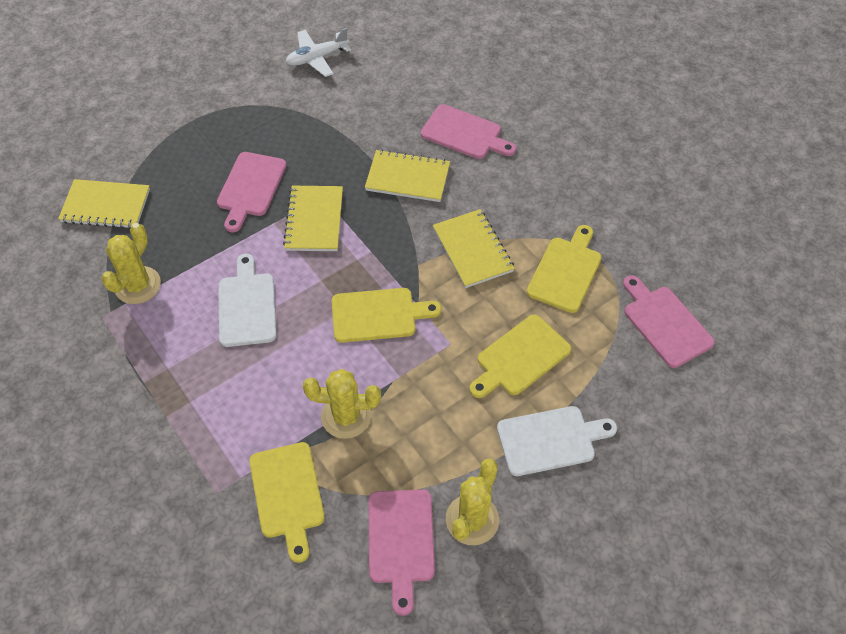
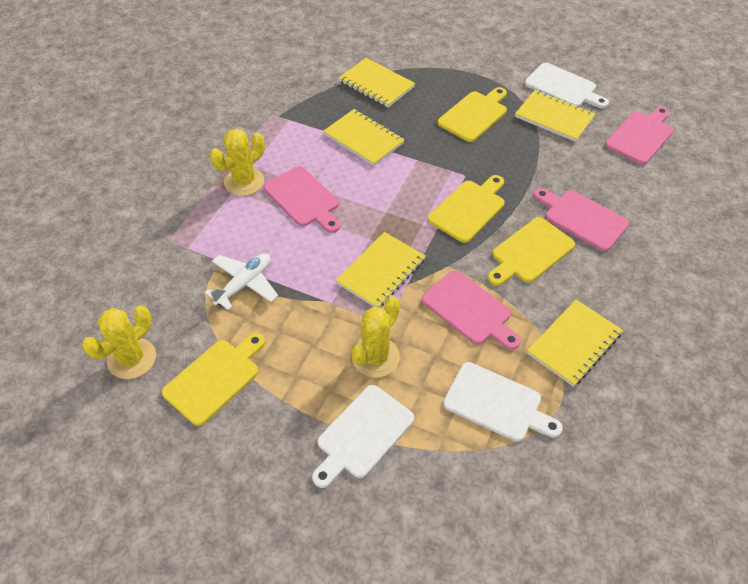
white cutting board: [218,254,277,347] [497,406,617,476] = 2 -> [312,385,414,488] [443,362,563,442] [525,63,609,109] = 3
yellow notebook: [58,179,150,228] [283,186,343,251] [365,149,450,202] [433,209,515,288] = 4 -> [323,109,405,166] [336,232,426,308] [339,58,415,108] [515,90,595,142] [527,300,623,387] = 5

